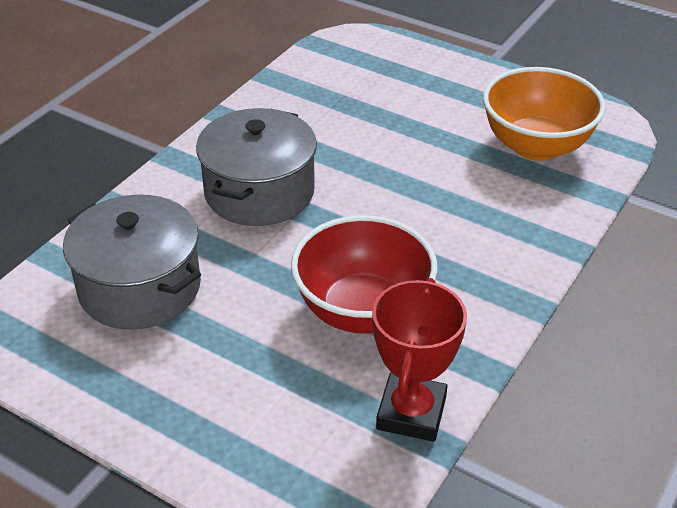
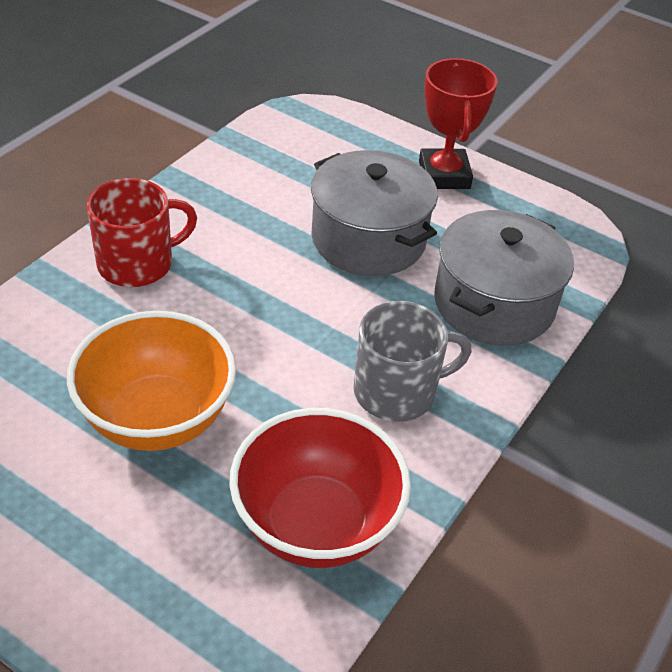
grey mug: none = 0 -> [353,301,472,422] = 1
red mug: none = 0 -> [87,178,197,287] = 1

